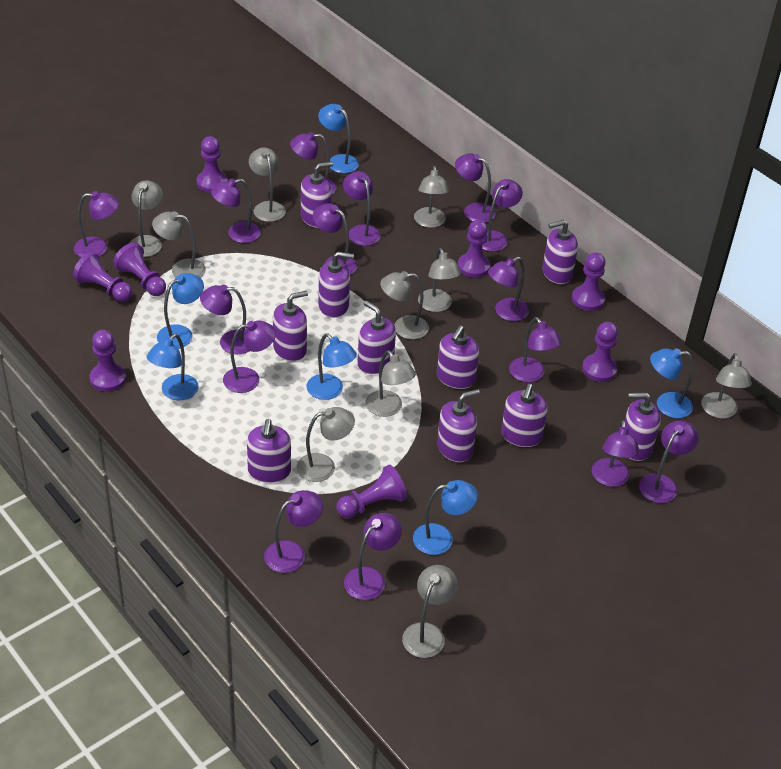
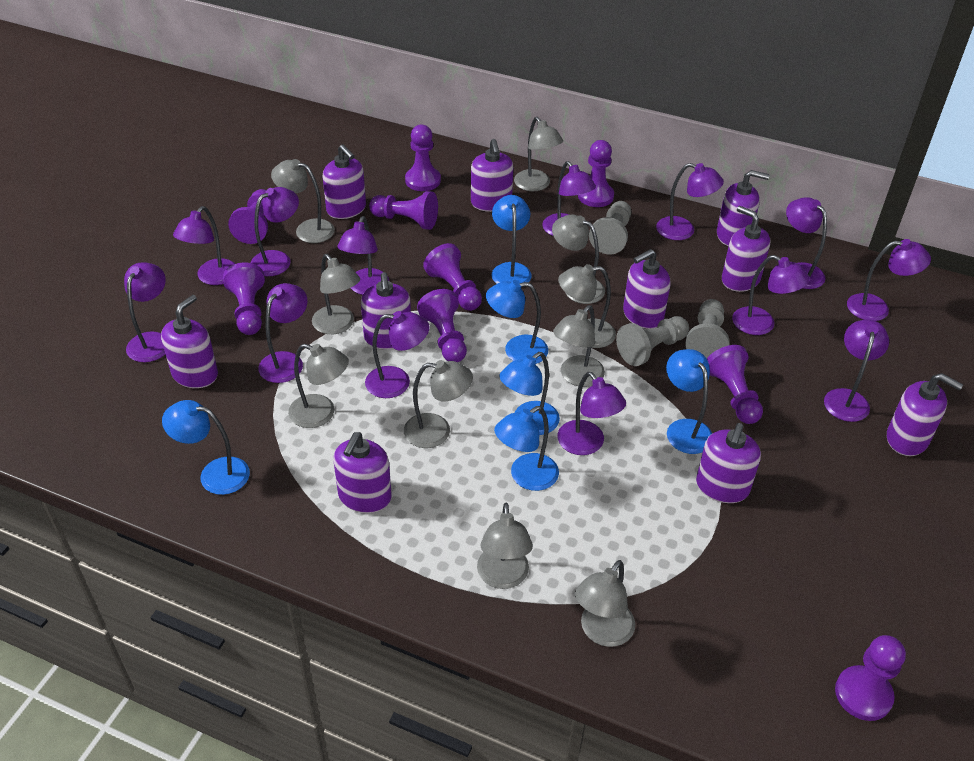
grey pawn: none = 0 -> [589,201,631,254] [616,316,689,366] [685,299,730,359] = 3
purple lamp: [74,191,119,257] [200,285,249,354] [211,178,261,243] [223,320,276,393] [264,490,323,573] [290,132,337,194] [313,203,358,275] [343,171,381,246] [344,513,402,600] [455,153,496,223] [482,179,523,252] [488,257,529,321] [509,317,562,382] [592,420,640,487] [639,420,698,503] = 15 -> [124,262,166,362] [173,206,235,285] [250,187,299,276] [258,283,307,383] [337,216,389,295] [365,311,430,398] [542,161,596,236] [557,372,626,455] [656,163,724,240] [732,255,810,335] [786,197,827,289] [824,319,889,422] [847,239,931,321] = 13
purple pawn: [73,252,133,302] [89,330,126,392] [113,242,166,296] [197,136,228,193] [336,465,407,519] [458,220,490,278] [572,252,606,311] [582,322,618,382] = 8 -> [223,262,265,335] [228,189,268,244] [369,191,438,230] [405,125,441,191] [417,289,467,362] [423,243,482,311] [578,140,614,207] [707,345,763,424] [835,635,906,721] = 9

